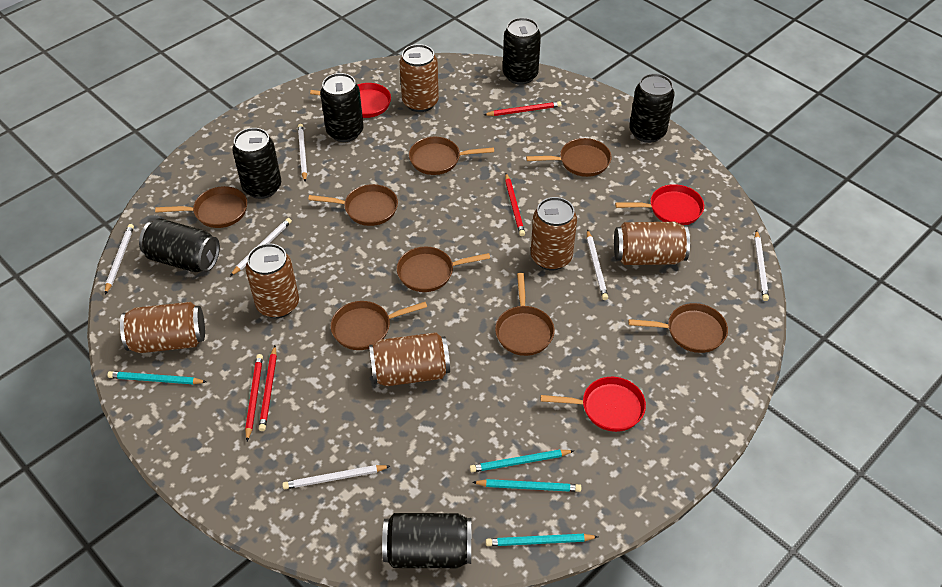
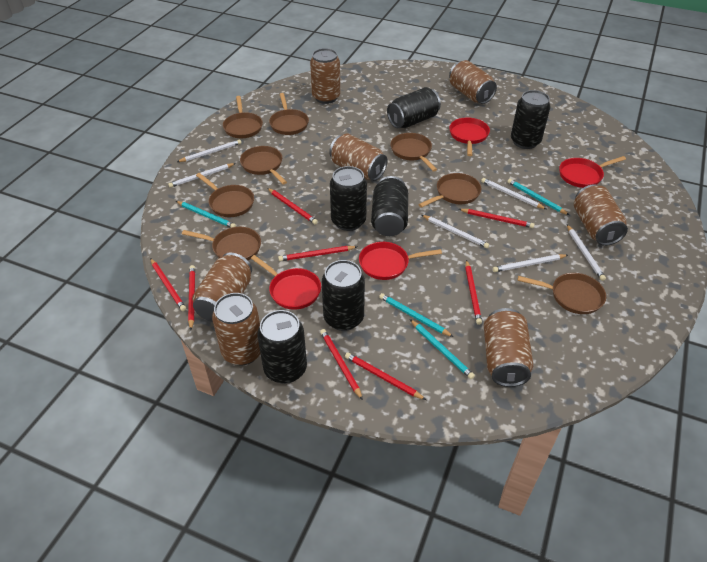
brown can: [120,302,205,353] [245,243,299,318] [369,332,450,386] [399,44,439,112] [531,197,577,270] [614,222,690,265] = 6 -> [192,253,252,322] [212,293,261,366] [310,48,340,104] [329,134,388,181] [449,60,497,104] [484,308,533,387] [574,184,628,246] = 7
red pan: [310,83,391,118] [541,377,646,432] [615,184,704,225] = 3 -> [251,255,321,310] [359,242,442,280] [449,117,490,156] [559,156,626,188] = 4
red pencil: [245,354,263,441] [259,346,277,431] [484,101,562,116] [505,173,525,236] = 4 -> [150,258,186,311] [188,265,195,330] [267,188,318,225] [278,246,357,261] [320,329,363,400] [345,352,426,400] [459,209,535,228] [465,260,482,325] = 8

